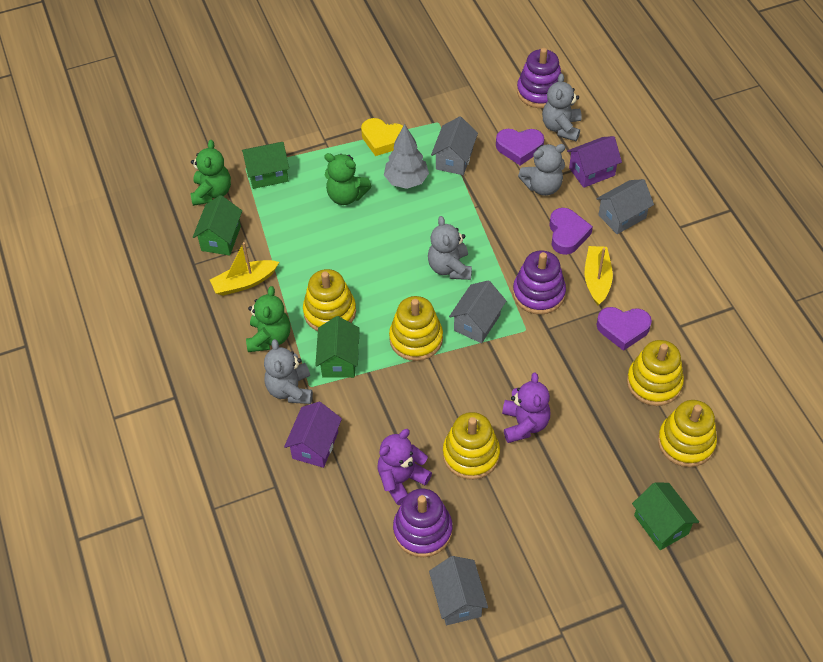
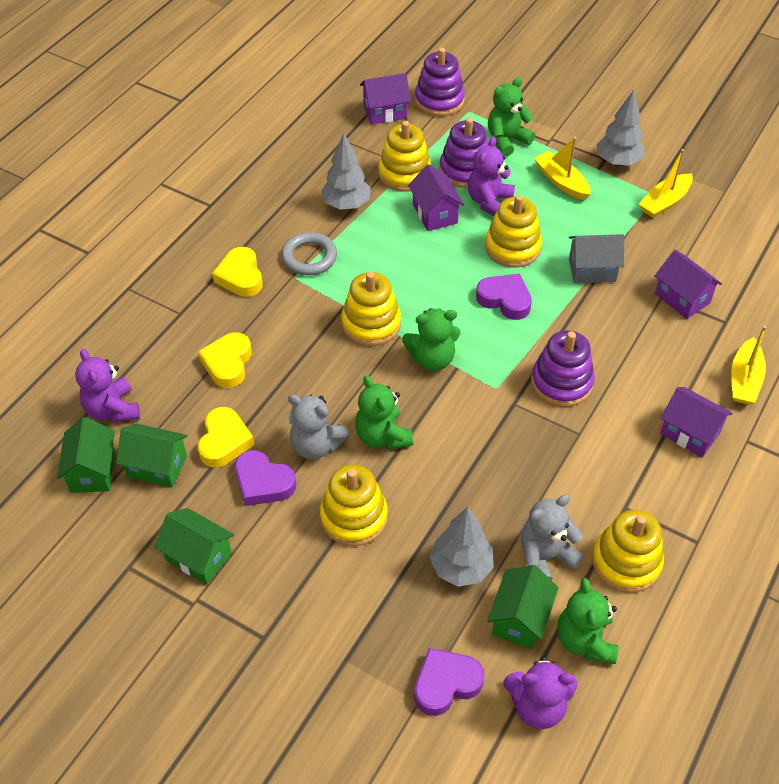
green teddy bear: [190,140,231,206] [246,286,291,352] [324,153,372,205] = 3 -> [355,376,413,450] [402,308,461,371] [488,77,535,157] [557,578,618,664] = 4
grey house: [429,556,488,625] [431,116,478,175] [449,280,506,343] [596,179,654,234] = 4 -> [569,234,624,284] = 1
grey ring: none = 0 -> [281,232,337,275] = 1
grey teddy bear: [264,339,313,404] [428,216,472,280] [518,144,565,196] [542,73,582,141] = 4 -> [288,395,350,459] [521,495,584,580] = 2
grey tree: [384,124,429,189] = 1 -> [321,133,371,210] [429,507,494,586] [597,90,645,166] = 3
purple house: [284,402,342,468] [567,136,622,188] = 2 -> [360,73,411,125] [408,164,464,231] [655,250,722,319] [660,387,733,457] = 4
purple teddy bear: [377,429,432,505] [502,372,551,443] = 2 -> [75,349,140,423] [468,136,515,216] [503,656,577,729] = 3
yellow boat: [210,242,279,296] [585,246,613,305] = 2 -> [534,137,591,200] [639,149,693,218] [731,326,766,404] = 3
yellow heart: [361,118,403,156] = 1 -> [198,332,252,388] [198,407,255,468] [212,247,263,297] = 3

